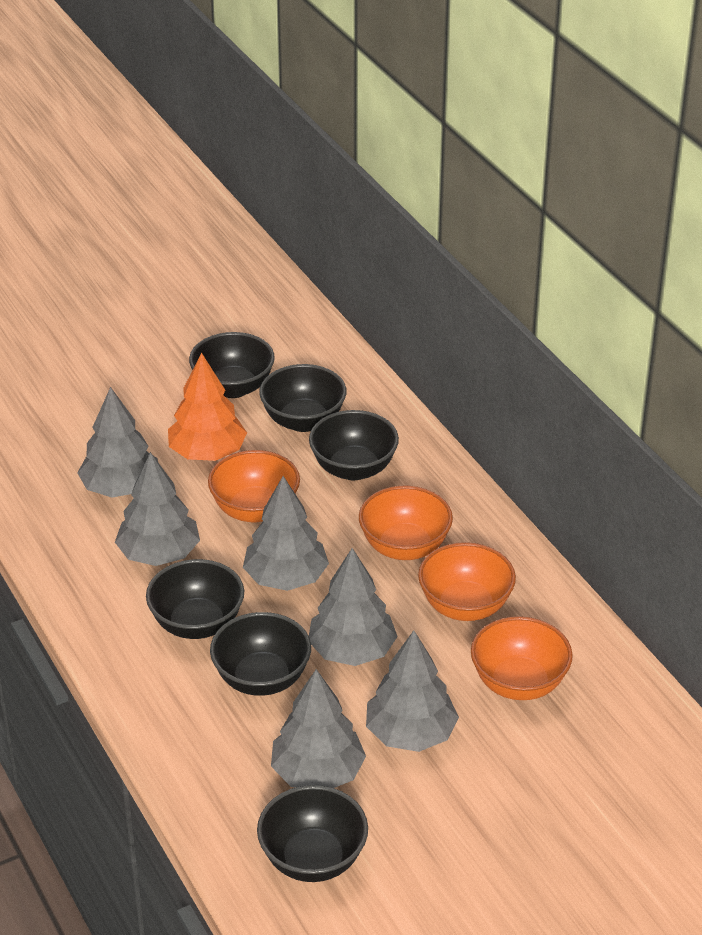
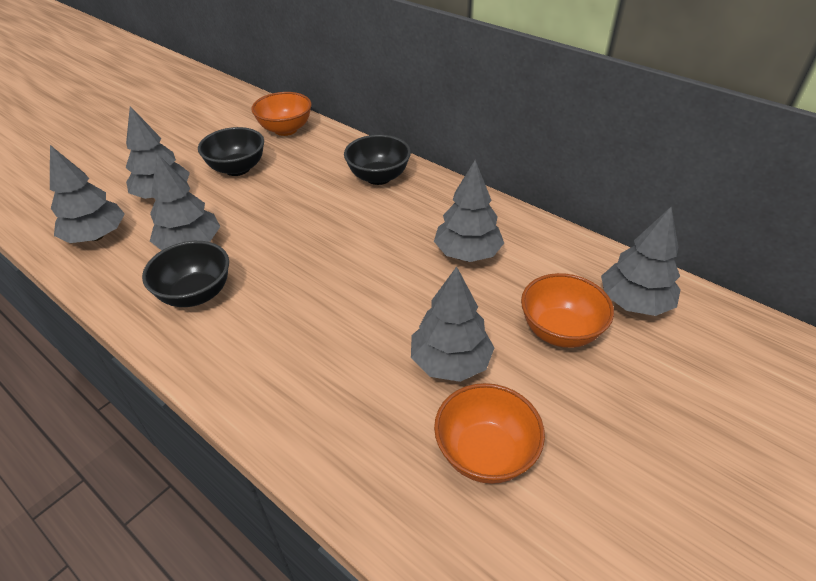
black bowl: [146,559,244,639] [189,332,275,398] [210,612,311,696] [257,785,368,882] [259,364,347,432] [309,410,399,480] = 6 -> [142,241,229,307] [198,127,264,176] [344,135,411,185] = 3
orange bowl: [208,450,300,523] [359,486,453,560] [418,542,516,621] [471,616,573,700] = 4 -> [251,92,312,136] [434,383,545,484] [521,273,614,348] = 3
orange tree: [168,352,247,461] = 1 -> none = 0

